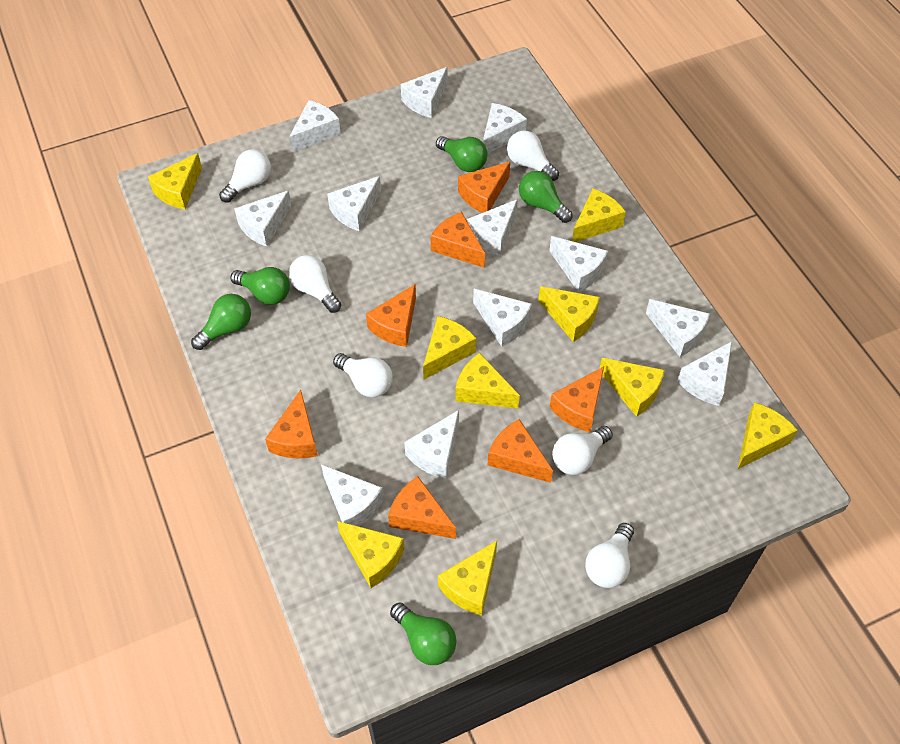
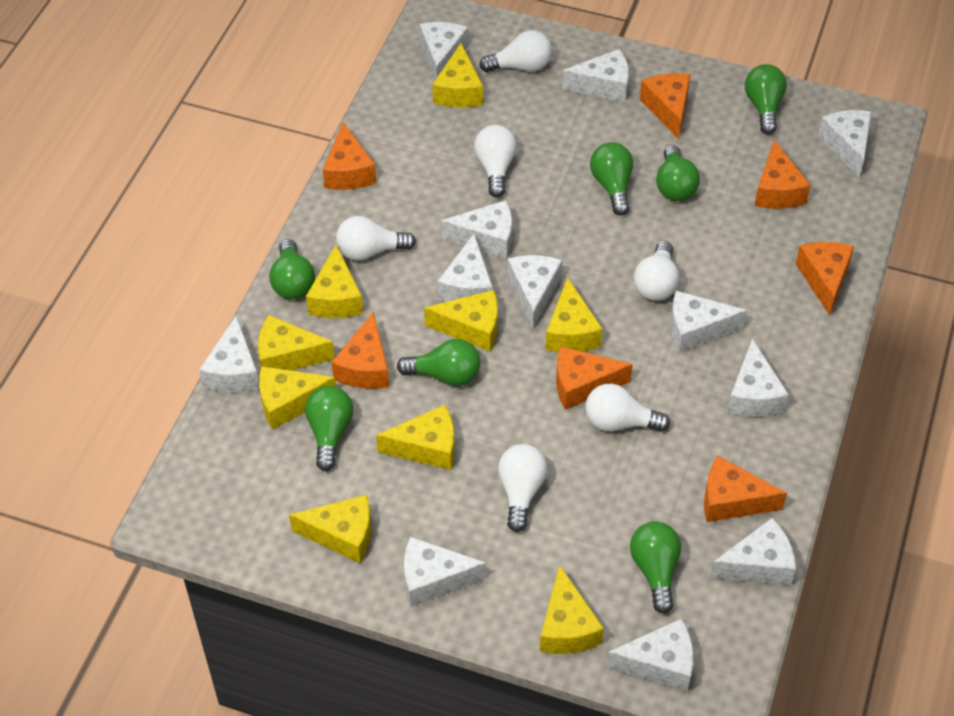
green light bulb: [191,294,251,350] [231,267,290,305] [390,602,456,665] [436,136,488,172] [519,171,573,223] = 5 -> [269,239,315,299] [305,386,353,471] [397,339,480,386] [590,142,633,216] [630,521,681,614] [656,145,700,201] [745,64,787,135] = 7

